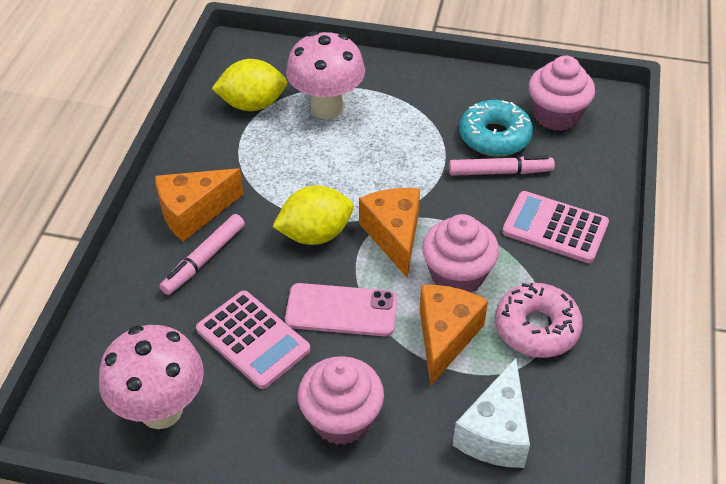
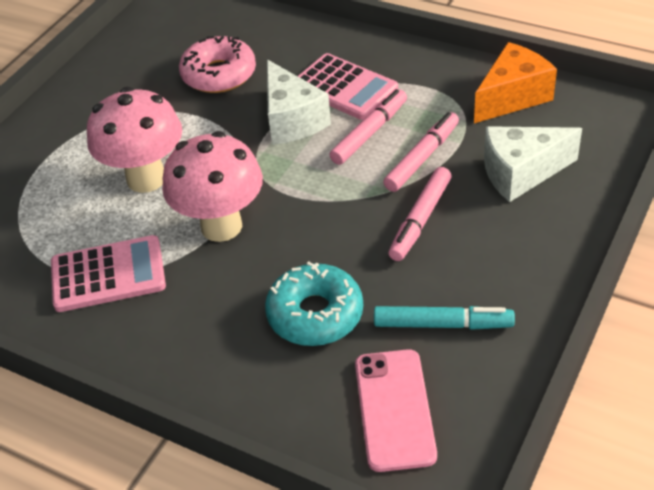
orange cheese: [155,168,243,241] [359,188,420,278] [420,285,488,386] = 3 -> [474,42,557,123] = 1
pink cupcake: [298,356,384,445] [422,214,499,293] [529,56,595,131] = 3 -> none = 0
pink marker: [160,214,245,295] [449,156,555,176] = 2 -> [330,89,407,165] [383,112,459,192] [388,167,452,261] = 3
turquoise marker: none = 0 -> [374,306,515,330] = 1
white cheese: [452,358,530,468] = 1 -> [267,59,331,145] [484,126,582,202] = 2
yellow lemon: [212,59,287,111] [272,186,354,245] = 2 -> none = 0

